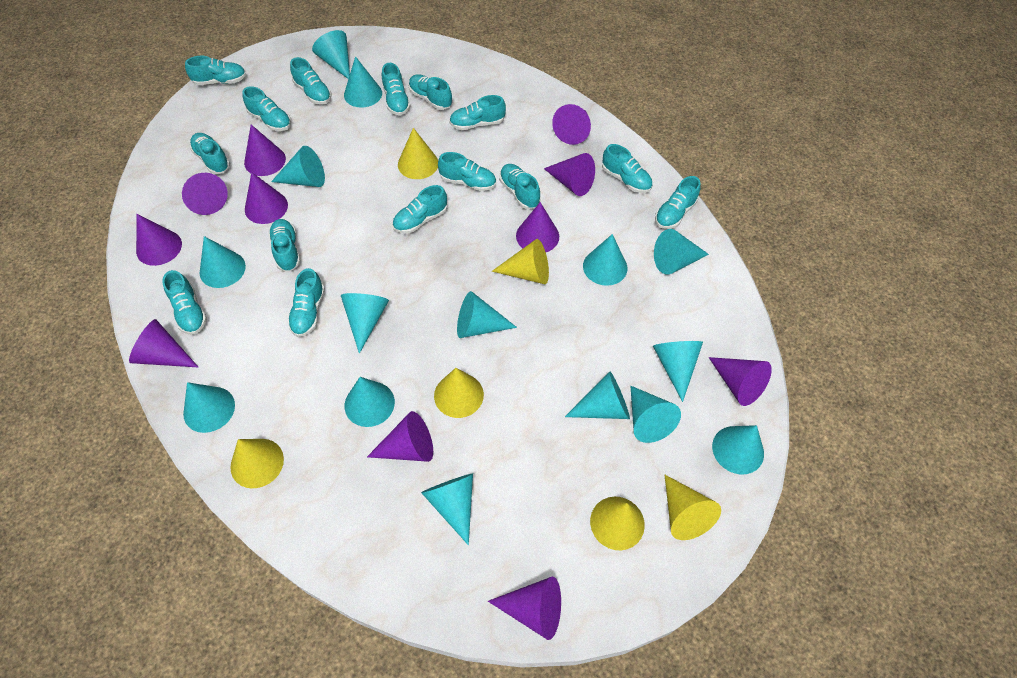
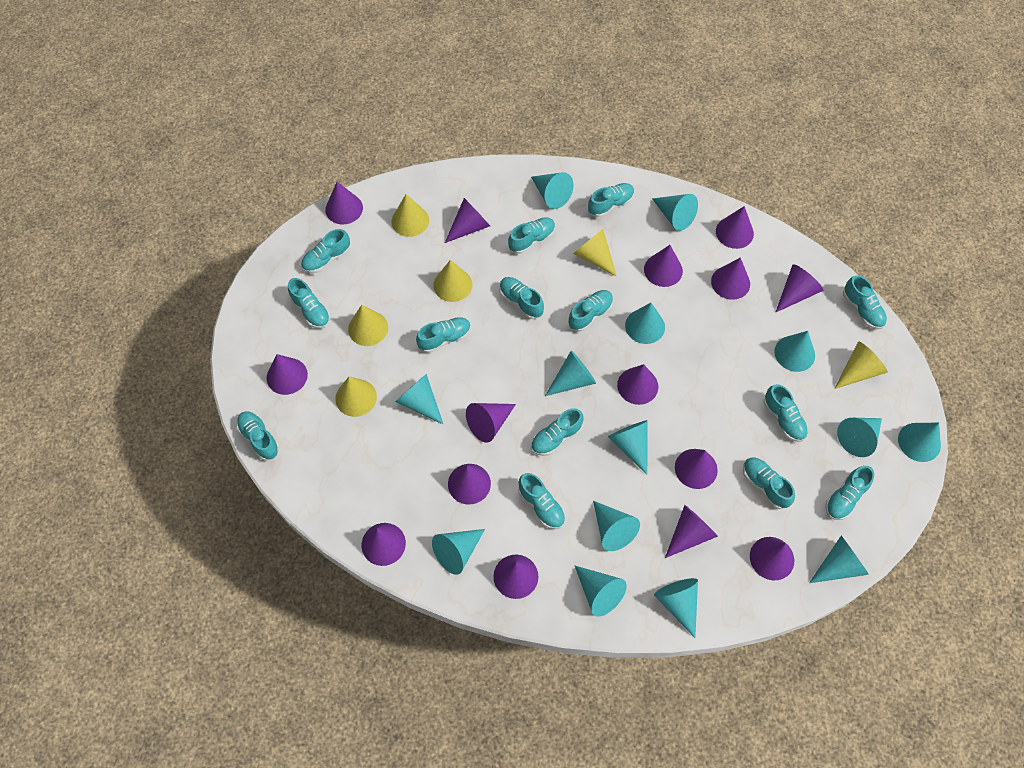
purple cone: [129,319,199,368] [136,214,182,266] [182,173,228,215] [244,125,286,176] [245,172,288,224] [367,411,433,462] [488,577,561,640] [516,202,559,252] [544,153,595,196] [552,104,591,145] [709,357,772,406] = 11 -> [267,354,308,395] [325,182,363,224] [362,523,406,566] [445,198,490,243] [448,464,491,504] [466,403,516,443] [494,555,538,599] [617,364,658,405] [644,245,683,287] [665,505,718,558] [675,449,718,489] [711,258,750,300] [716,206,754,249] [750,537,794,580] [775,264,823,313] = 15
turquoise cone: [183,382,235,433] [200,236,246,288] [271,146,325,187] [312,30,350,79] [341,293,389,354] [344,56,382,108] [345,377,395,427] [421,473,473,545] [457,291,517,338] [565,372,630,419] [583,234,627,286] [630,386,681,443] [653,341,703,402] [654,229,709,274] [712,425,764,475] = 15 -> [395,374,443,424] [432,529,485,575] [531,172,573,209] [545,350,596,396] [574,565,627,617] [593,501,640,551] [608,420,648,475] [625,303,665,344] [652,194,698,231] [654,578,698,638] [774,331,815,372] [809,536,869,583] [837,418,882,457] [898,423,941,462] = 14
turquoise shoe: [162,270,207,335] [185,56,246,85] [189,133,230,174] [242,86,291,131] [268,219,300,272] [288,268,325,337] [290,57,331,105] [382,63,411,116] [392,185,447,234] [409,74,452,110] [438,152,496,191] [449,95,506,130] [499,164,541,209] [602,144,652,193] [655,176,701,229] = 15 -> [236,412,279,461] [288,278,330,329] [301,229,350,273] [416,317,471,353] [499,277,544,319] [508,217,555,254] [518,473,565,529] [531,408,584,456] [568,290,613,332] [588,183,635,217] [743,457,795,509] [764,384,808,442] [825,466,874,520] [843,275,887,329] = 14

